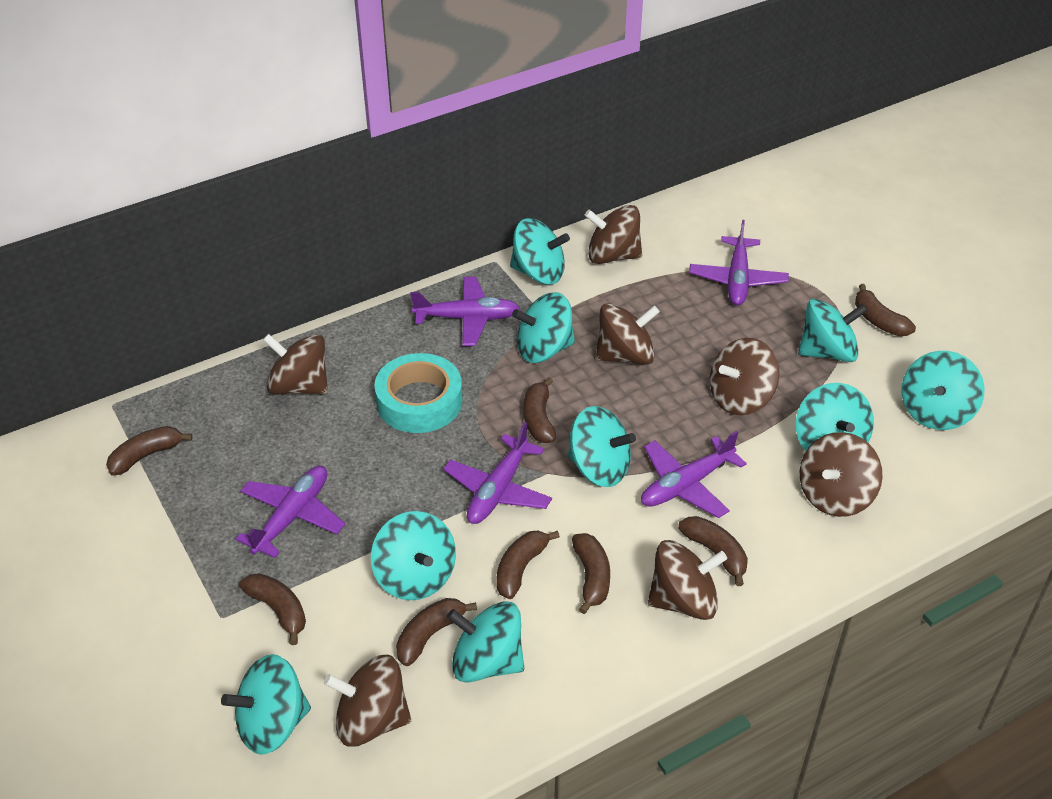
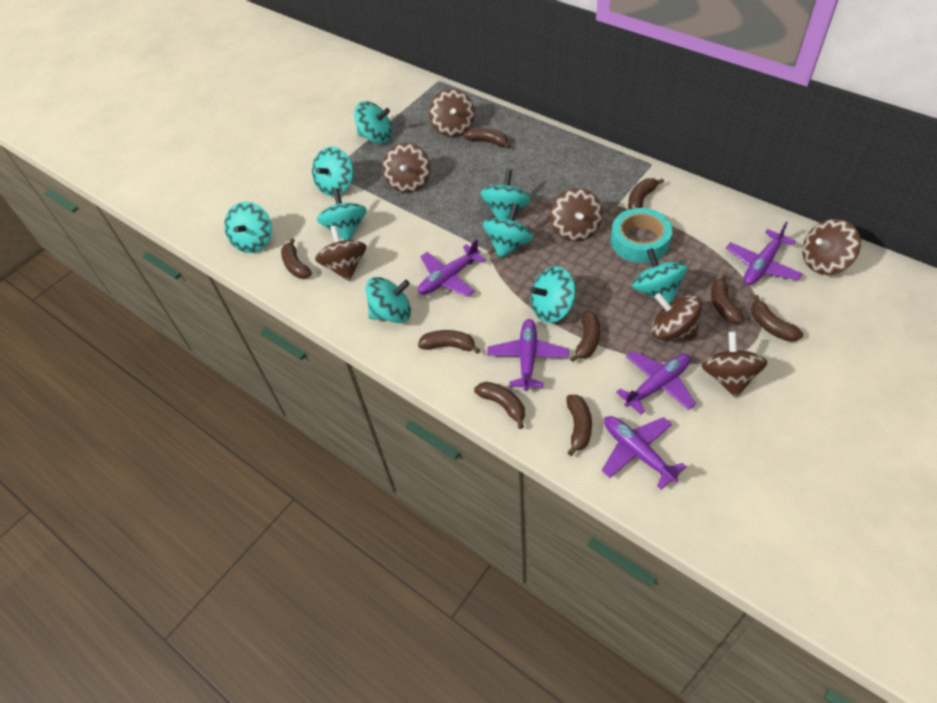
brown banana: [106,426,193,476] [239,573,306,645] [396,598,477,666] [496,531,560,599] [524,377,556,443] [572,533,610,614] [678,516,748,586] [855,284,916,336] = 8 -> [281,238,312,279] [418,330,480,354] [464,128,511,149] [474,382,525,429] [566,395,592,456] [570,311,600,362] [628,178,664,210] [711,274,745,324] [751,295,803,342] = 9

